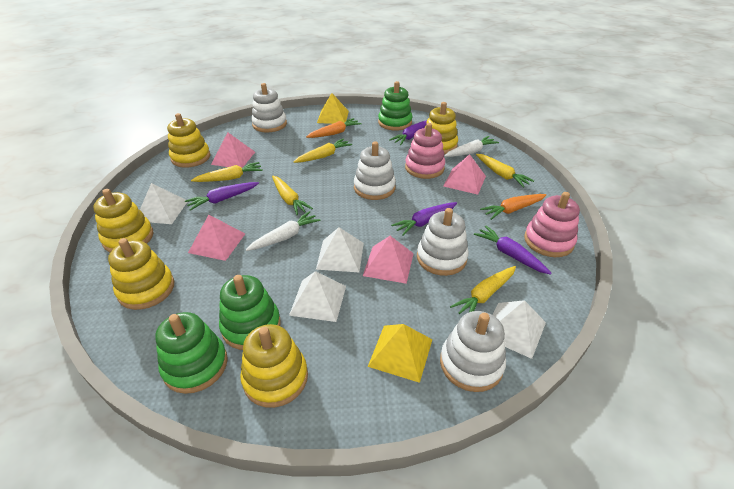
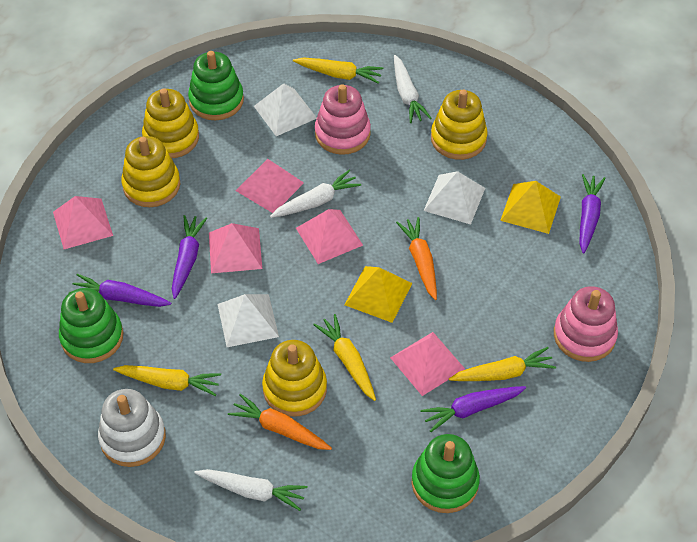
pink pyramid: [188,215,245,261] [211,132,255,168] [363,236,414,284] [443,154,486,195] = 4 -> [53,196,113,249] [209,223,262,273] [236,159,304,213] [296,209,363,264] [390,332,465,396] = 5
white carrot: [246,211,321,251] [444,136,499,157] = 2 -> [194,469,307,511] [270,170,361,218] [394,55,432,123] = 3
white pyramid: [140,183,187,224] [289,271,346,322] [316,227,364,272] [493,300,546,359] = 4 -> [218,294,279,347] [254,83,317,136] [424,171,485,224] = 3
white stacking toy: [251,83,287,133] [354,141,396,200] [417,208,469,276] [440,311,506,392] = 4 -> [98,389,166,467] = 1
yellow carrot: [191,162,263,182] [272,175,313,215] [293,138,352,163] [450,266,516,314] [476,154,534,187] = 5 -> [113,365,221,396] [293,58,383,84] [313,314,376,401] [449,347,556,381] = 4
yellow stacking toy: [93,189,154,252] [108,238,174,310] [167,113,210,168] [240,324,308,408] [425,102,458,154] = 5 -> [121,136,180,207] [142,88,199,158] [262,340,327,416] [431,90,488,160] = 4

